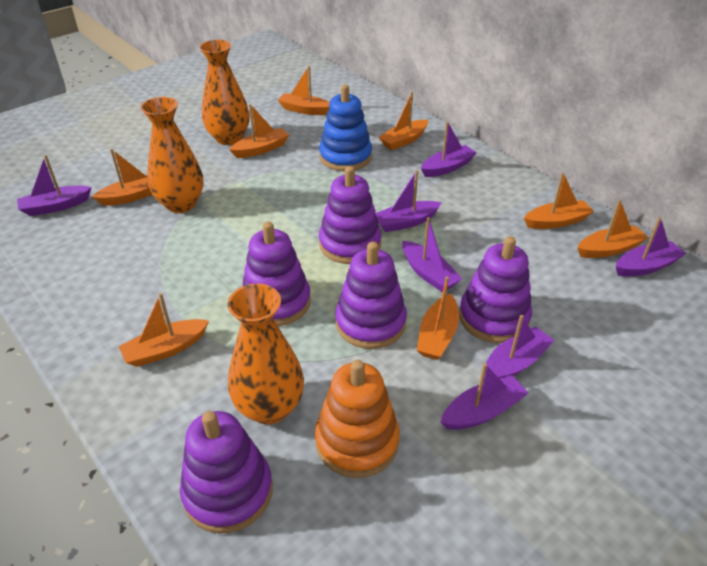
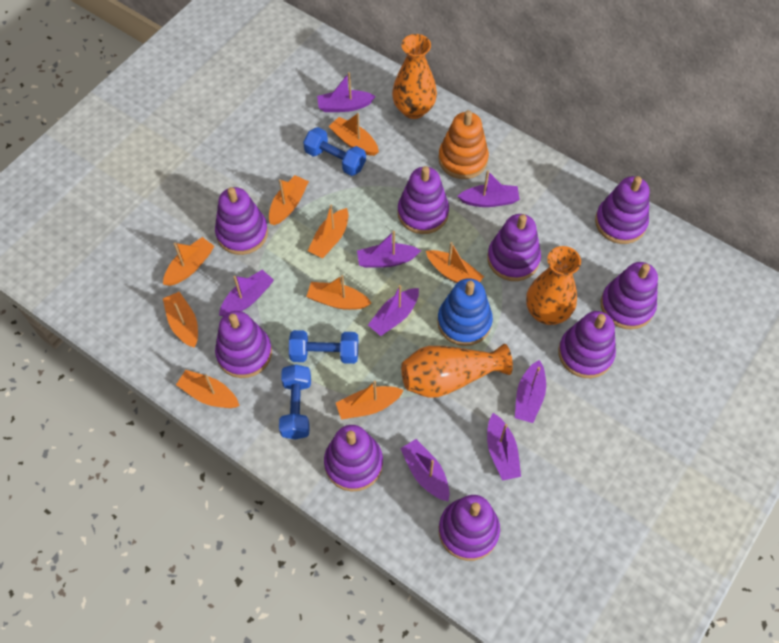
blue dumbbell: none = 0 -> [279,364,311,440] [289,330,358,364] [303,127,366,176] = 3
orange boat: [92,149,152,206] [119,293,209,367] [229,104,289,158] [278,66,330,115] [379,92,428,150] [417,276,459,360] [524,172,594,229] [577,200,649,258] = 8 -> [163,237,214,286] [163,292,198,348] [176,370,240,408] [269,175,309,225] [306,275,371,310] [308,204,348,258] [329,113,379,156] [336,381,404,419] [426,242,484,283] = 9
purple boat: [17,155,92,216] [376,170,441,232] [402,217,462,292] [421,121,477,177] [440,363,529,430] [486,315,555,379] [616,217,686,277] = 7 -> [219,270,274,316] [317,72,376,112] [357,231,421,268] [368,285,419,336] [400,439,450,502] [457,170,520,207] [487,413,521,481] [515,360,546,423] = 8
purple stacking toy: [180,411,273,534] [243,221,311,326] [319,166,381,264] [335,242,407,349] [459,236,532,343] = 5 -> [215,187,268,255] [215,311,272,378] [324,425,383,492] [398,166,449,234] [439,495,500,561] [487,214,541,281] [558,311,616,378] [595,176,649,244] [601,262,658,330] = 9

